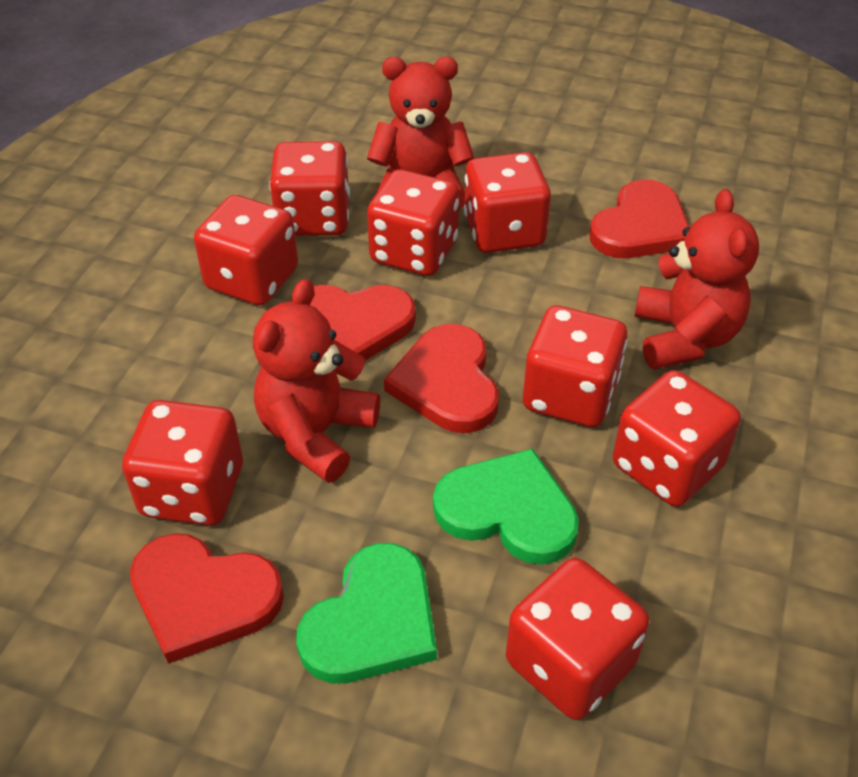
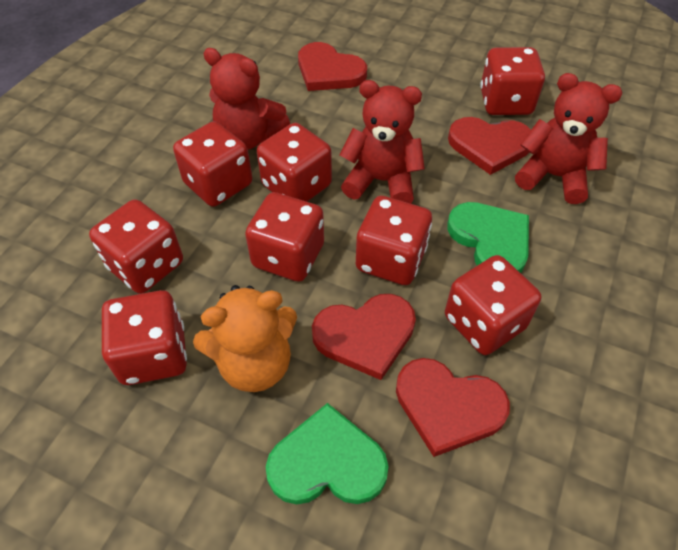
orange teddy bear: none = 0 -> [193,285,297,392] = 1

